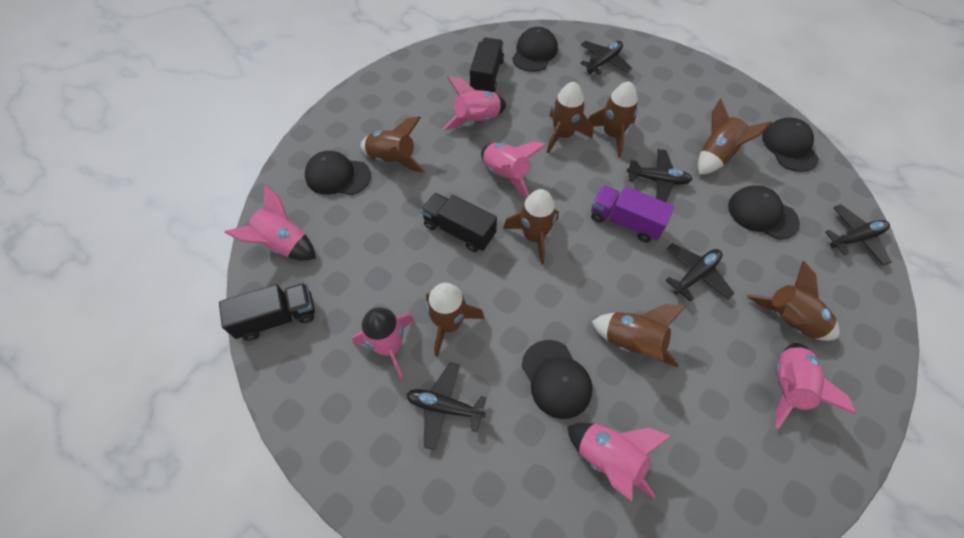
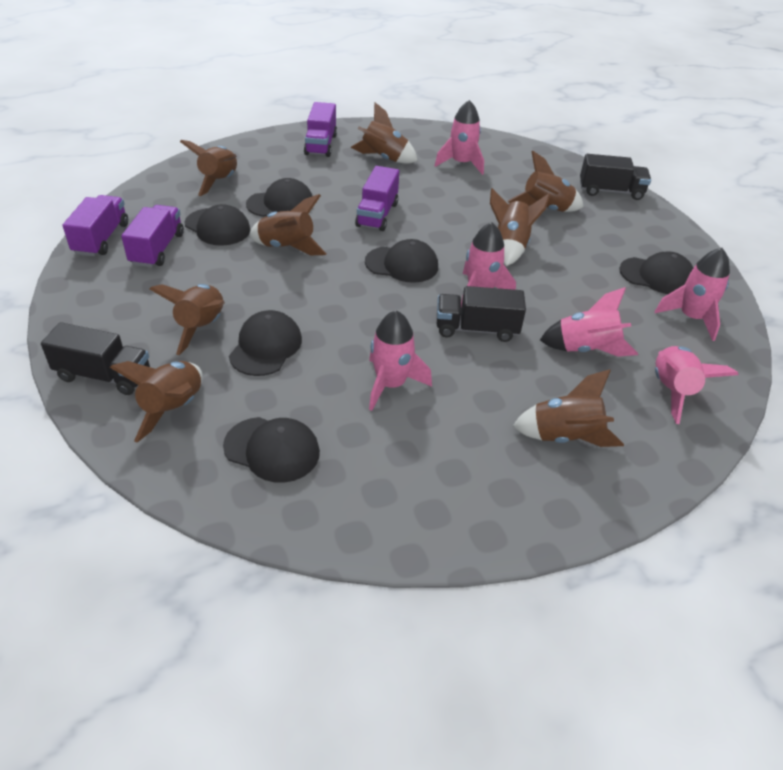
black cap: [305,151,371,195] [512,27,558,72] [522,340,593,419] [728,185,800,240] [762,117,819,172] = 5 -> [185,204,250,246] [223,417,320,483] [229,310,302,376] [246,178,312,217] [365,239,438,283] [619,251,693,294] = 6
black plane: [406,362,486,450] [580,41,632,75] [626,149,693,202] [665,243,734,301] [825,204,891,266] = 5 -> none = 0
purple truck: [591,185,674,243] = 1 -> [62,195,128,256] [121,205,184,267] [304,102,337,157] [355,166,399,231] = 4

